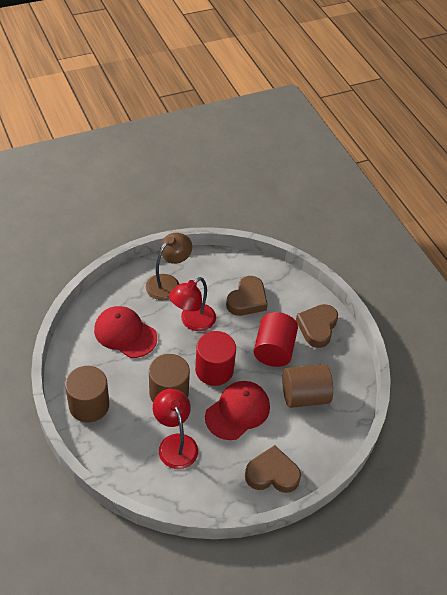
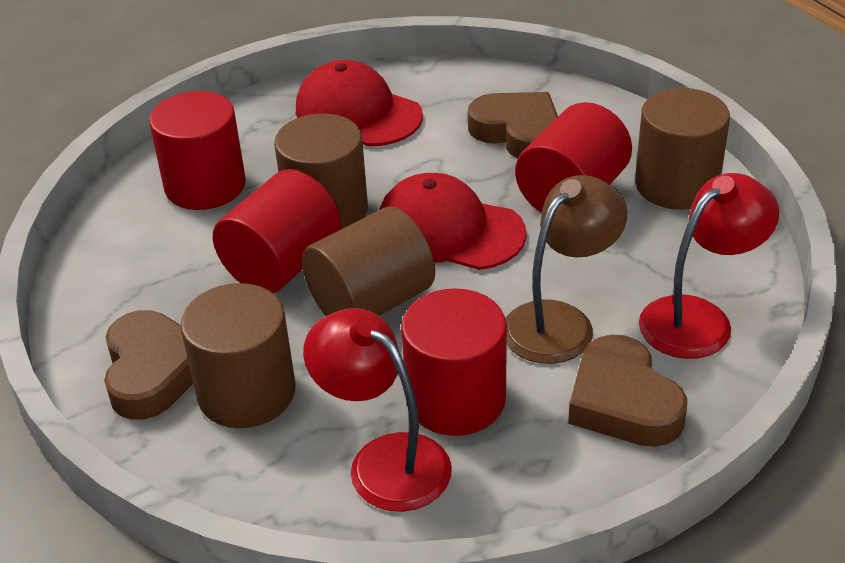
brown cylinder: [65,366,109,423] [149,354,190,402] [282,364,333,408] = 3 -> [180,283,296,428] [274,113,368,230] [302,206,435,316] [635,88,730,210] = 4
red cylinder: [195,331,236,386] [254,312,298,367] = 2 -> [149,91,246,210] [213,169,341,293] [401,289,507,436] [515,102,632,213] = 4

